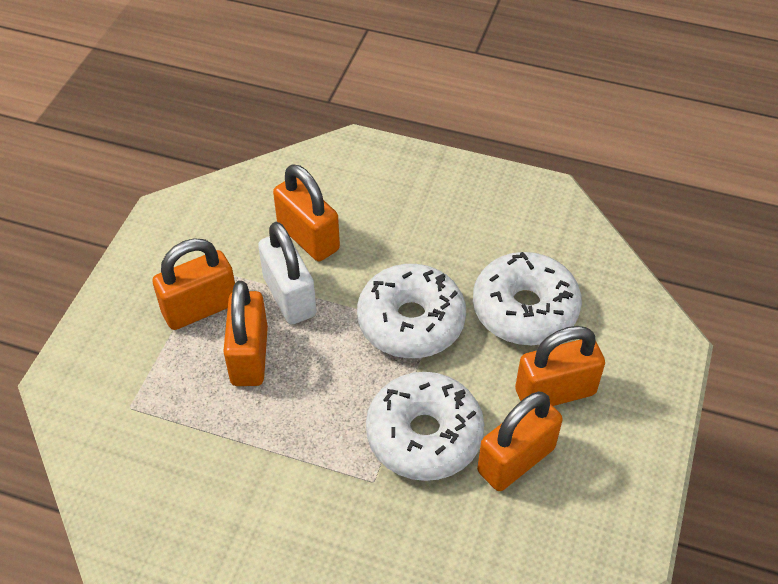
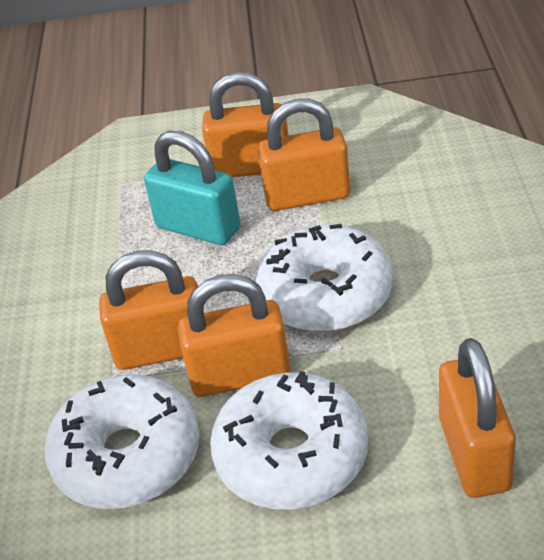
turquoise padlock: none = 0 -> [144,131,240,245] = 1
white padlock: [258,222,317,325] = 1 -> none = 0

